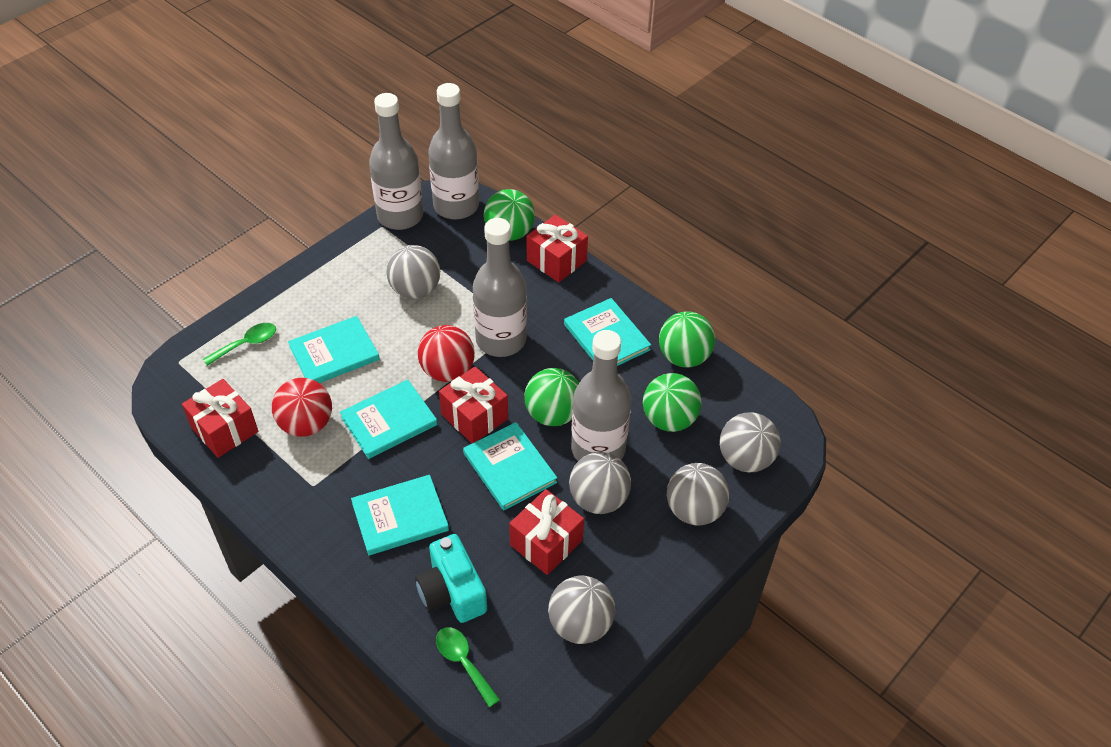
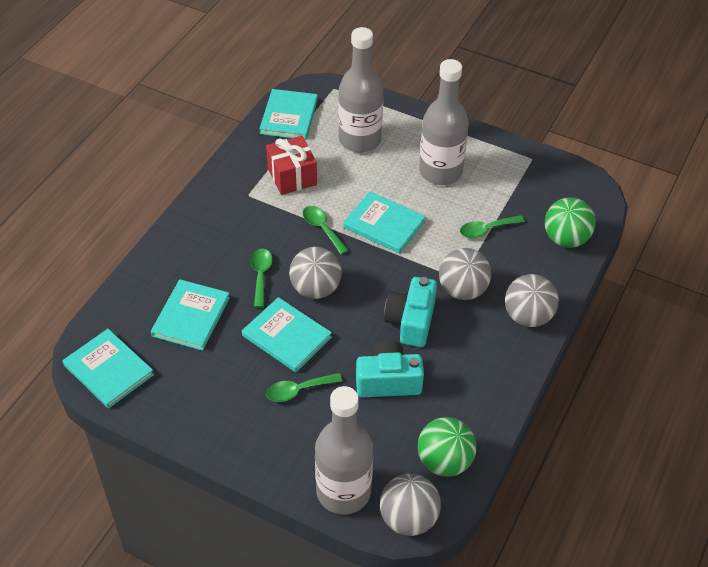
green ball: [484,189,535,241] [524,368,579,426] [643,373,702,432] [659,311,715,368] = 4 -> [418,417,477,477] [545,197,596,248] = 2
green spoon: [203,323,276,366] [436,627,500,707] = 2 -> [250,249,273,308] [266,373,342,402] [303,206,349,255] [460,215,525,238] = 4
grey ball: [386,245,440,299] [548,576,615,644] [569,452,631,514] [667,463,729,525] [720,412,780,472] = 5 -> [289,247,342,299] [380,474,441,536] [439,248,491,300] [505,274,559,327] = 4
grey bottle: [369,93,423,230] [428,83,479,219] [473,218,527,357] [571,330,631,461] = 4 -> [315,386,373,515] [338,27,383,152] [419,59,469,185] = 3
red ball: [272,378,332,437] [418,325,475,382] = 2 -> none = 0
red gift: [182,379,258,458] [439,366,508,443] [509,489,584,575] [527,215,588,283] = 4 -> [266,136,317,195] = 1
turquoise camera: [415,534,487,623] = 1 -> [356,340,424,397] [384,277,437,347] = 2

